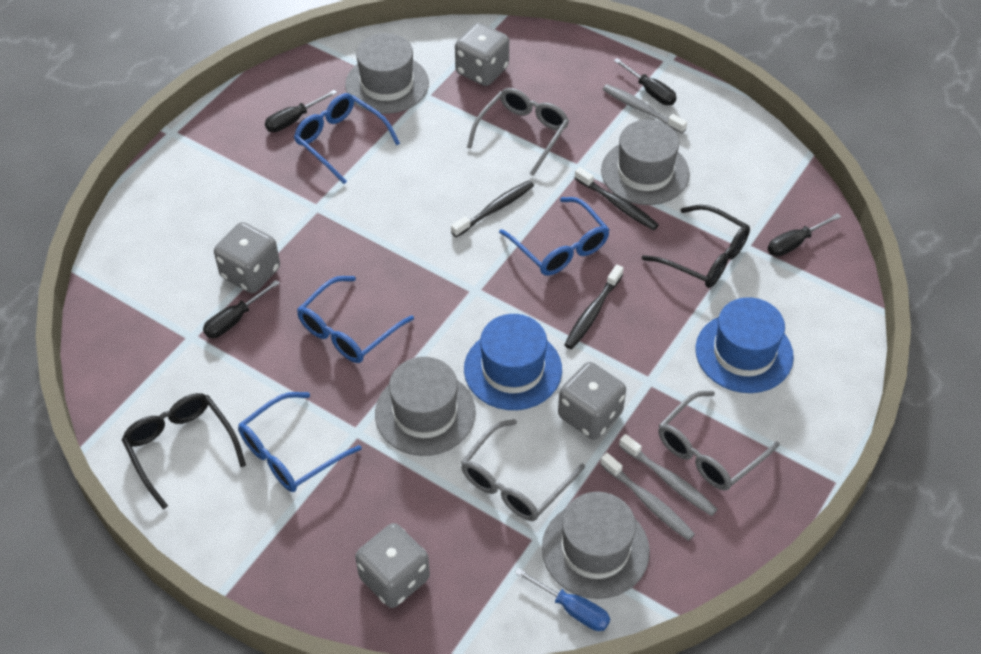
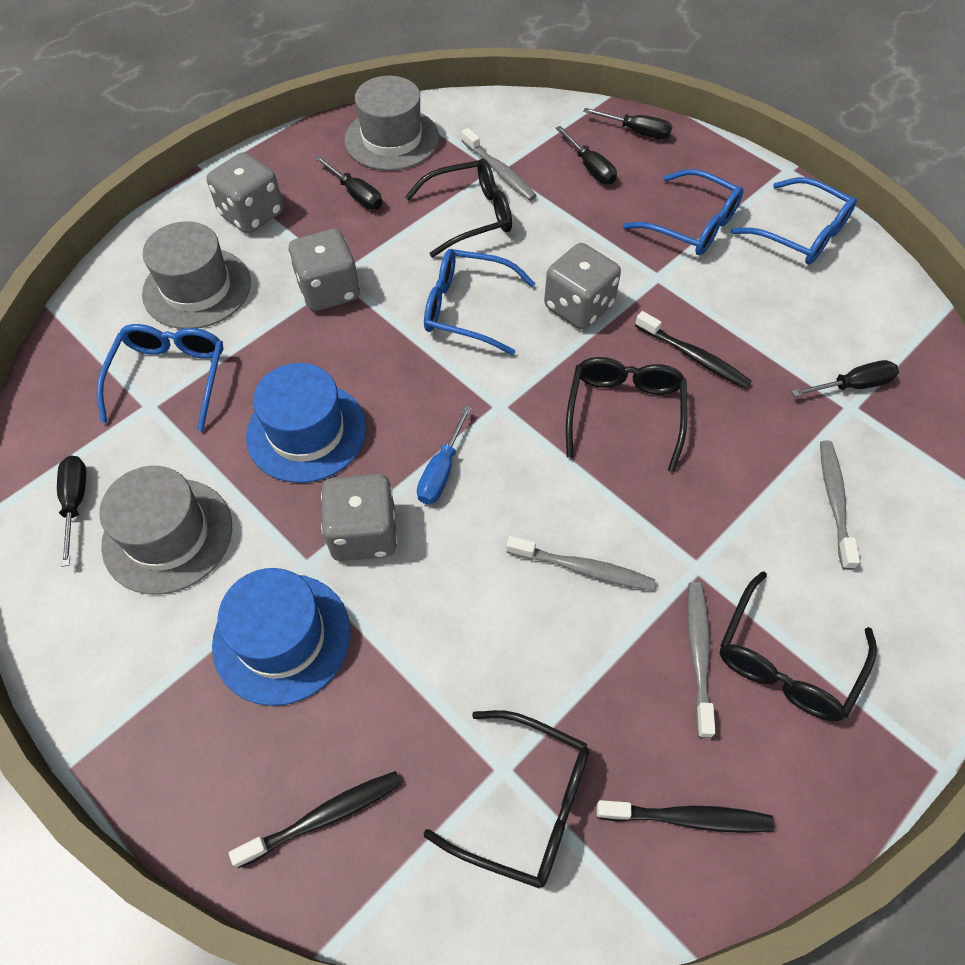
black glasses: [122,393,246,509] [642,205,750,288] = 2 -> [405,159,512,257] [423,710,590,888] [566,357,687,472] [719,571,877,721] = 4
black screwdriver: [203,280,280,338] [265,90,337,132] [614,58,676,105] [768,213,841,257] = 4 -> [57,456,86,567] [315,156,382,210] [556,126,617,184] [583,108,672,139] [791,360,899,397] = 5
grey glasses: [461,419,585,521] [467,88,569,176] [658,391,779,491] = 3 -> none = 0
grey hat: [345,33,429,114] [375,357,475,456] [542,492,650,599] [601,120,690,205] = 4 -> [99,466,232,594] [142,221,251,329] [345,76,439,171] = 3
grey toothbrush: [600,453,695,541] [603,84,687,134] [619,434,718,516] = 3 -> [462,128,537,201] [506,536,655,591] [687,582,715,738] [820,440,860,570] = 4

